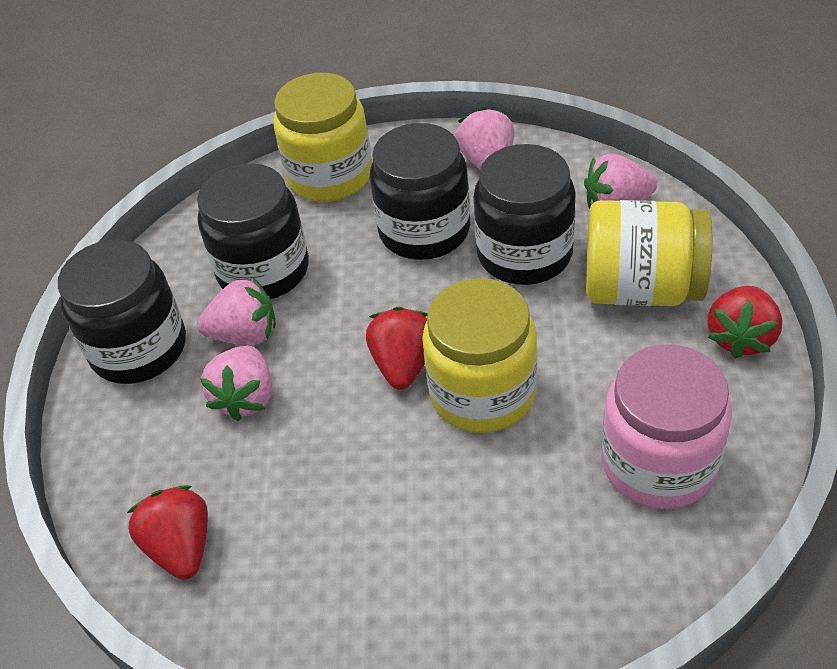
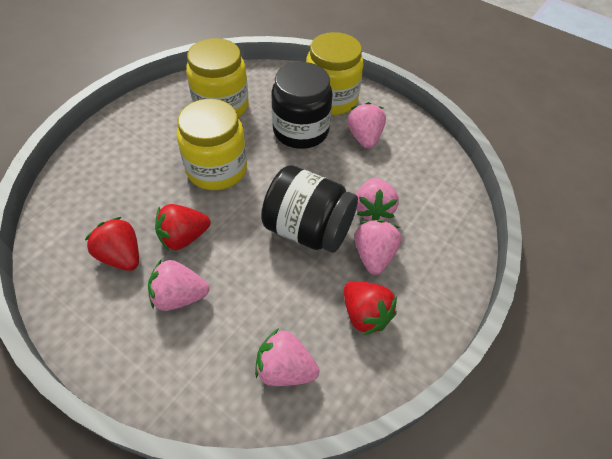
black jar: [58,240,186,384] [197,163,309,299] [370,123,470,260] [474,144,576,285] = 4 -> [261,165,358,253] [271,62,333,149] = 2
pink jar: [601,344,732,509] = 1 -> none = 0
pink strawberry: [197,278,276,346] [200,346,272,421] [456,107,514,169] [584,153,657,209] = 4 -> [148,260,209,311] [255,328,319,386] [347,102,386,149] [354,220,401,275] [356,178,399,221] = 5

